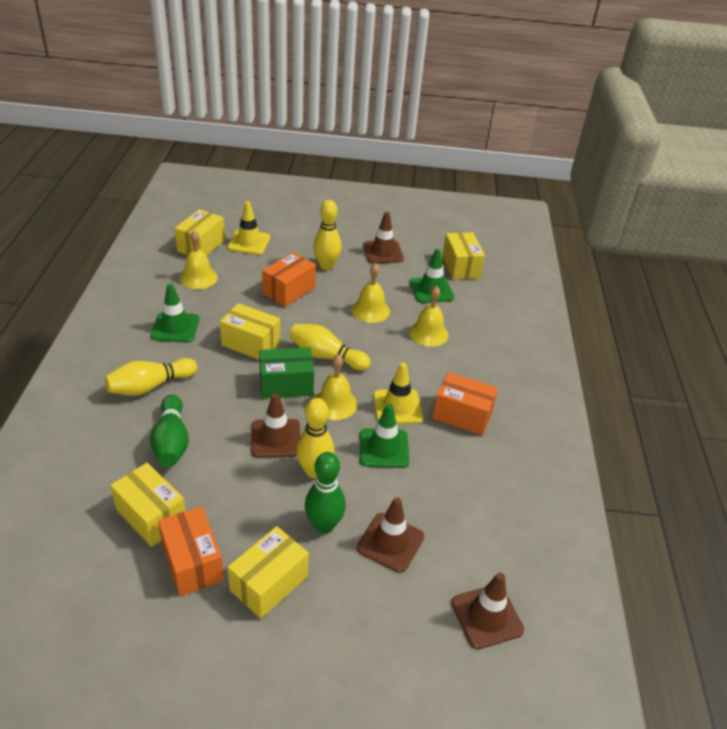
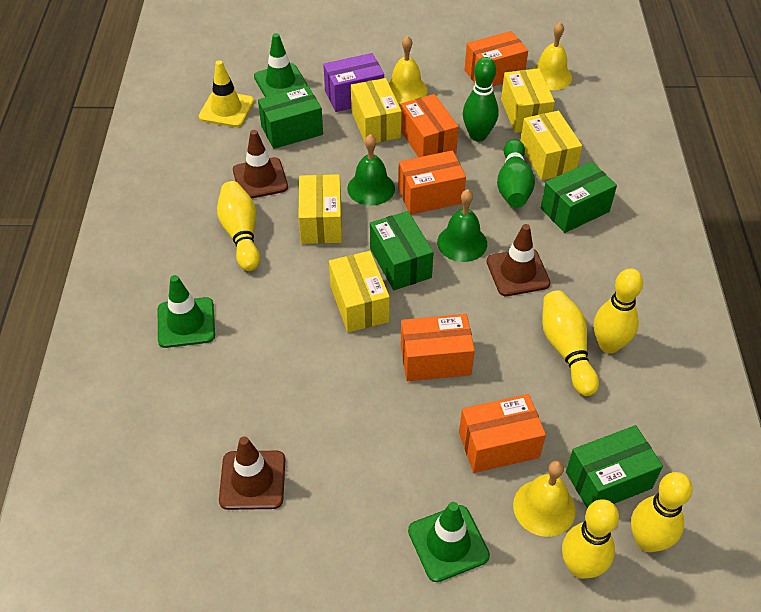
brown traffic cone: [251,393,300,458] [357,497,424,573] [363,212,404,264] [451,573,524,649] = 4 -> [219,436,285,510] [233,130,288,199] [487,224,551,296] = 3
green bell: none = 0 -> [347,134,395,206] [437,189,487,262] = 2
green box: [259,347,314,399] = 1 -> [258,86,323,149] [370,211,434,290] [541,161,617,233] [566,425,663,508] = 4
orange box: [158,506,224,596] [262,252,316,307] [433,372,498,435] = 3 -> [398,150,466,215] [401,94,459,157] [401,314,475,381] [459,394,546,473] [465,31,528,87] = 5
purple box: none = 0 -> [323,53,384,112] = 1
yellow bell: [180,230,218,289] [315,355,358,420] [352,263,390,323] [409,286,448,347] = 4 -> [388,35,428,104] [513,461,576,537] [532,22,572,90] = 3
yellow bowling pin: [105,358,197,396] [289,323,370,371] [296,398,334,478] [313,200,342,270] = 4 -> [217,181,260,271] [542,290,599,396] [562,499,619,579] [594,268,643,353] [631,472,693,552] = 5
yellow traffic cone: [227,201,270,255] [373,363,423,424] = 2 -> [199,60,254,127] = 1

